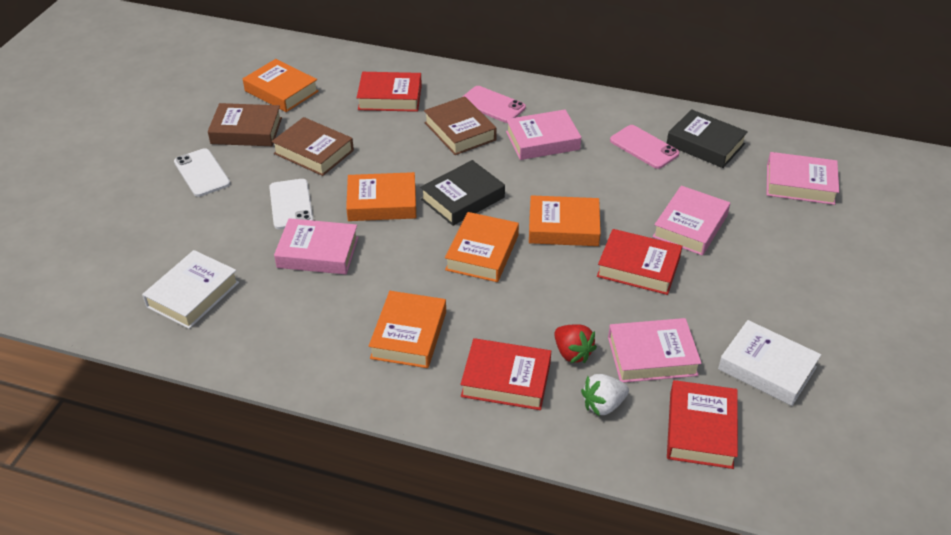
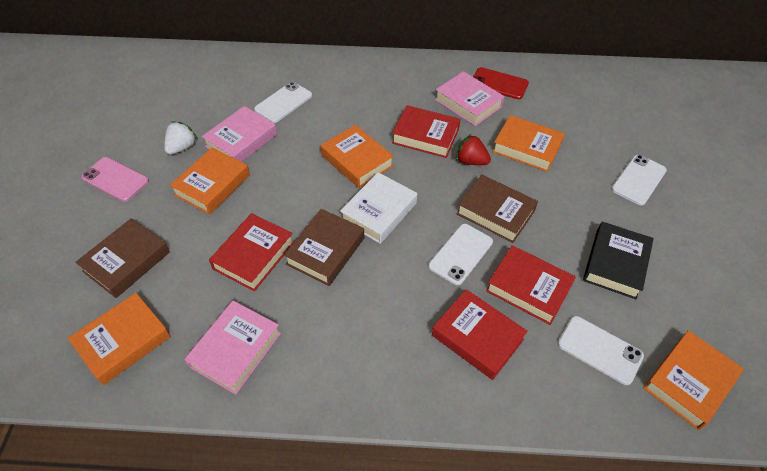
black book: [420,160,505,226] [667,109,748,168] = 2 -> [583,222,654,299] = 1
pink book: [274,218,359,274] [506,109,581,160] [608,318,702,383] [653,186,730,256] [767,152,839,205] = 5 -> [184,301,281,395] [202,106,277,162] [435,71,505,126] = 3
pink phone: [462,86,526,123] [610,125,679,169] = 2 -> [81,157,149,202] = 1
red phone: none = 0 -> [473,67,529,99] = 1
white book: [142,250,239,329] [718,320,821,406] = 2 -> [340,172,417,244] = 1
white phone: [174,148,230,197] [269,179,314,229] = 2 -> [254,82,312,123] [428,224,493,285] [558,316,644,385] [611,155,667,205] = 4

